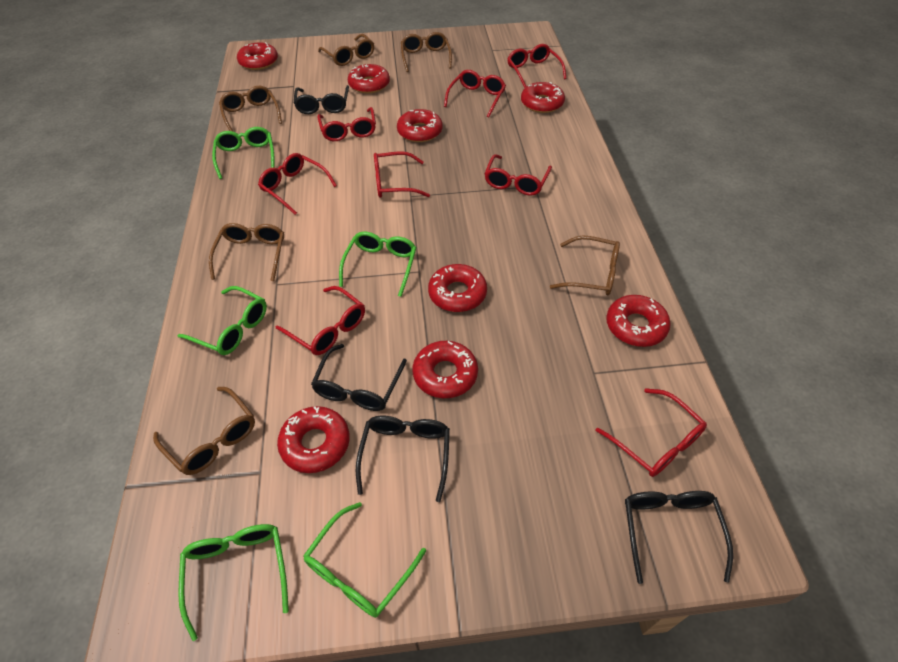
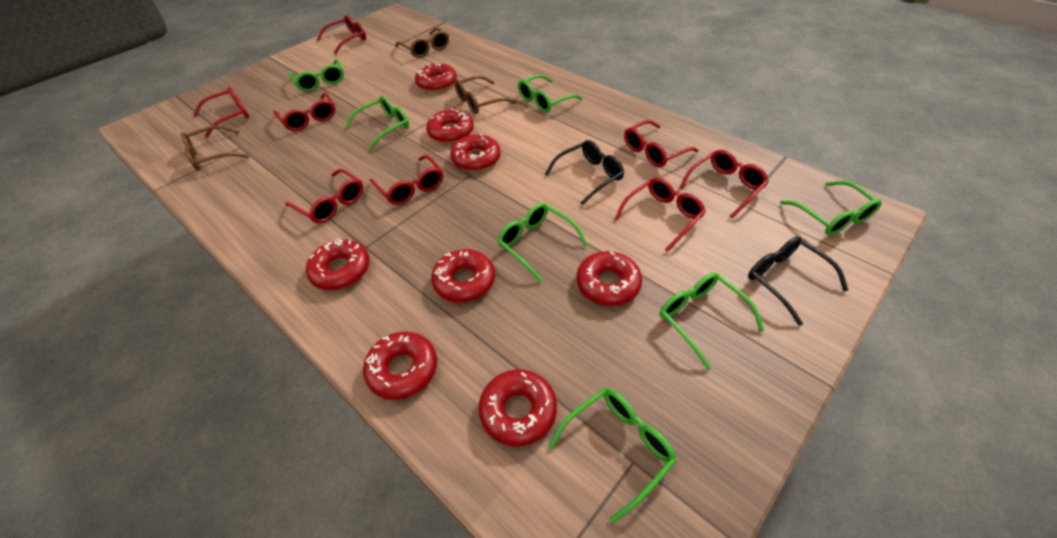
black glasses: [294,85,349,114] [311,344,407,411] [356,416,450,502] [625,491,733,584] = 4 -> [545,140,624,205] [748,236,848,326] = 2
brown glasses: [153,387,255,475] [209,223,284,281] [219,86,282,131] [318,34,374,66] [401,32,452,72] [550,236,620,295] = 6 -> [181,125,249,171] [396,28,449,58] [455,75,516,114] = 3
green glasses: [177,286,267,355] [178,524,289,641] [212,127,275,179] [303,502,426,618] [339,232,417,297] = 5 -> [288,59,344,92] [345,96,409,150] [497,203,588,283] [518,74,583,113] [548,388,677,523] [660,272,765,370] [780,181,882,235] = 7

